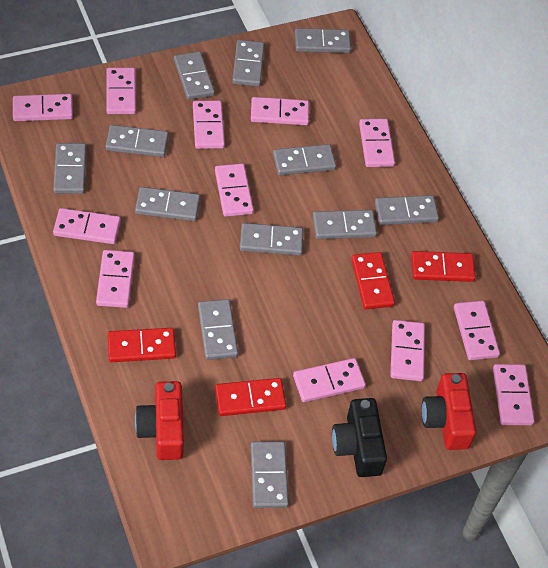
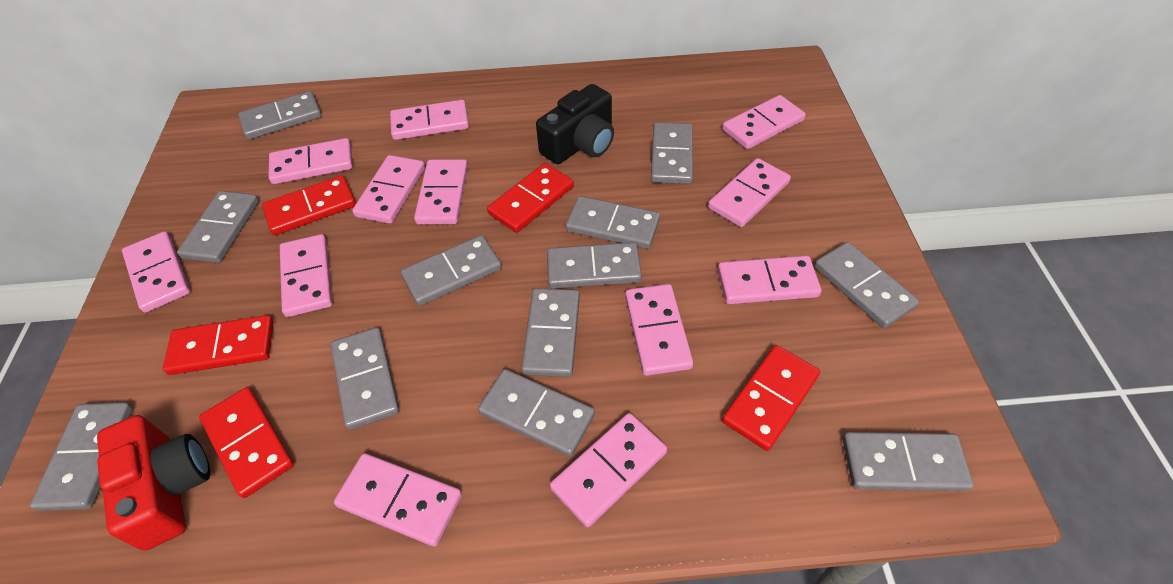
red camera: [135,381,184,460] [421,373,476,450] = 2 -> [97,415,210,551] = 1
red domino: [108,328,176,362] [215,378,286,416] [351,252,395,309] [411,251,476,282] = 4 -> [163,315,274,375] [199,387,294,498] [262,175,356,235] [487,163,574,233] [722,345,820,451] = 5

